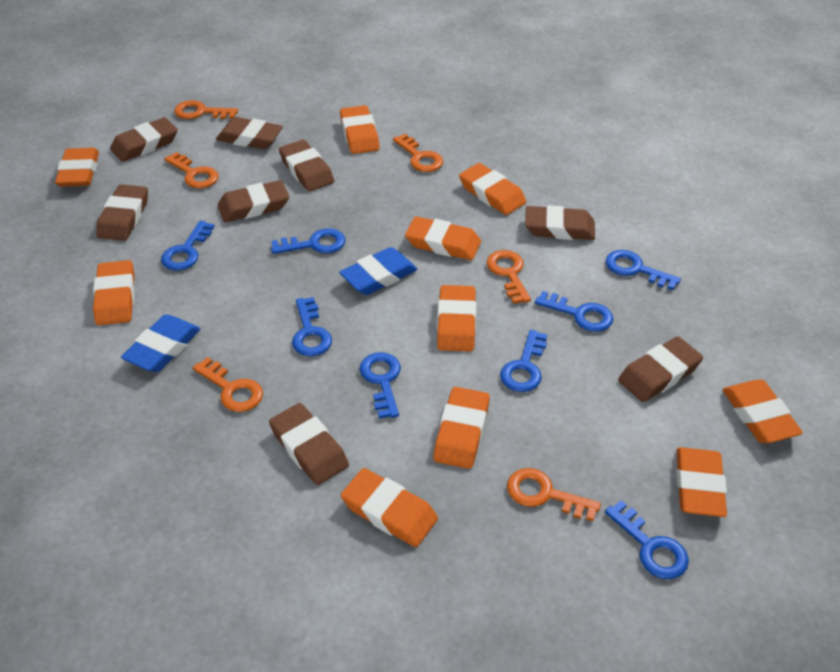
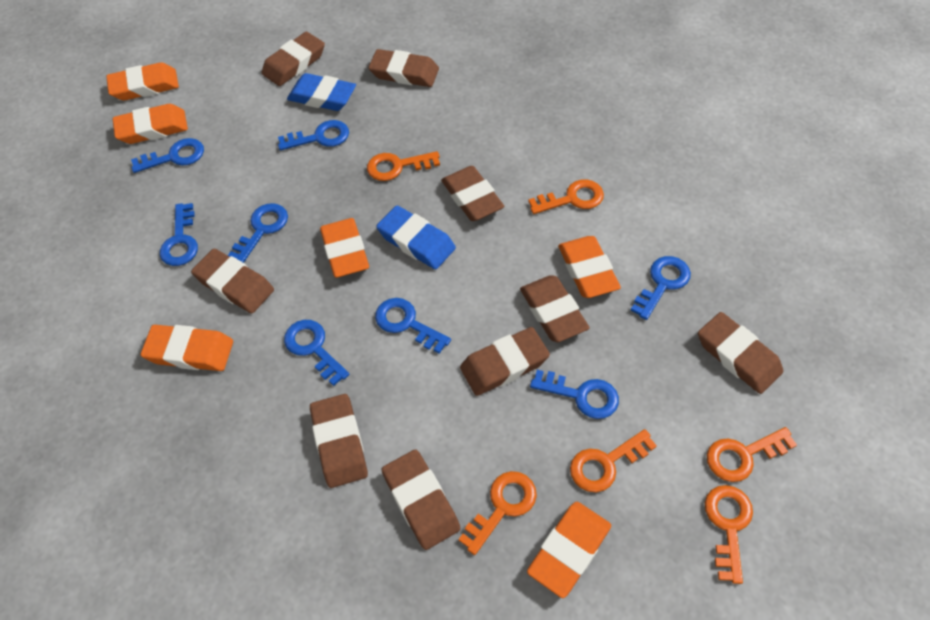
brown eraser: [96,184,148,241] [110,117,178,162] [216,117,283,149] [217,180,289,222] [269,403,349,485] [279,140,334,192] [525,205,595,240] [618,336,703,402] = 8 -> [191,249,274,314] [262,32,325,86] [310,394,368,488] [368,49,439,87] [381,449,460,550] [441,166,504,221] [460,327,550,396] [520,275,589,342] [698,312,783,394] = 9
orange eraser: [55,148,99,187] [93,260,135,325] [340,105,380,154] [341,468,438,547] [405,216,481,260] [433,387,490,469] [437,285,476,352] [459,163,526,215] [676,447,727,517] [723,380,803,443] = 10 -> [106,62,179,101] [112,104,188,144] [141,325,233,371] [320,218,369,278] [527,502,611,598] [558,236,621,298] = 6

